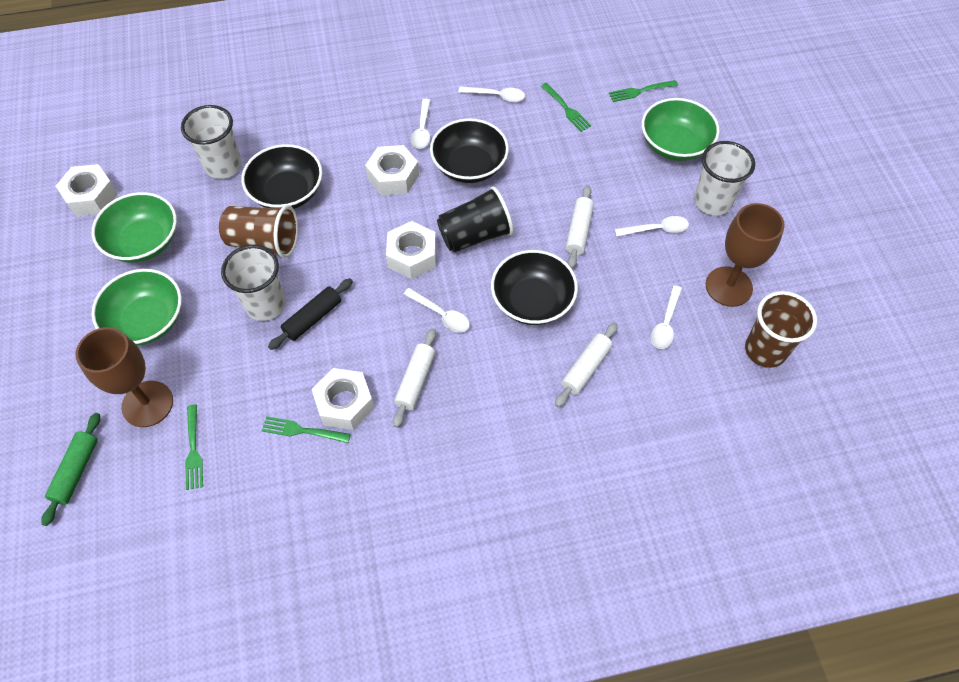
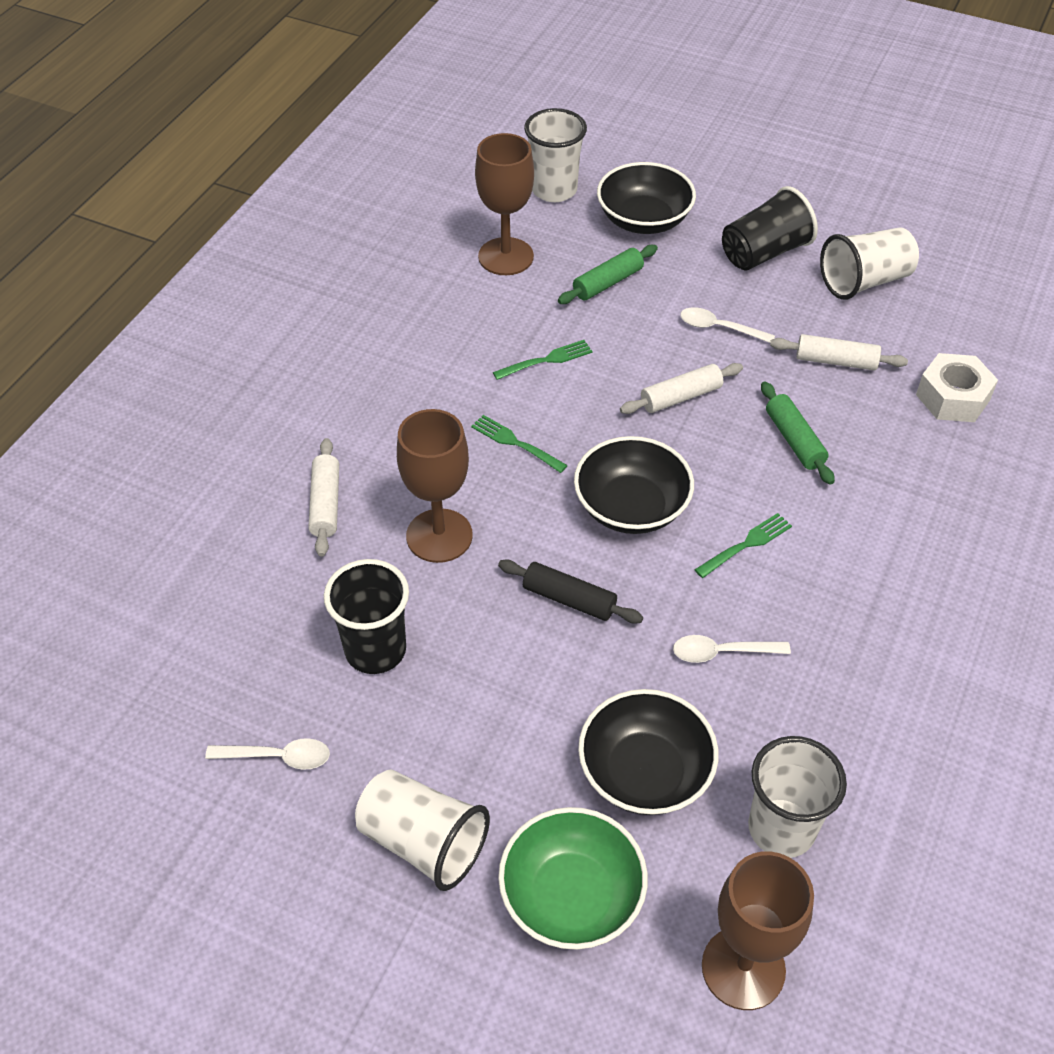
black cup: [437,186,514,253] = 1 -> [324,559,409,674] [722,186,818,270] = 2
brown cup: [219,205,298,258] [745,291,817,368] = 2 -> none = 0
brown goblet: [76,327,173,427] [706,203,785,307] = 2 -> [397,409,473,563] [475,133,534,275] [702,851,814,1010] = 3
green bowl: [92,192,177,262] [92,269,182,346] [642,98,720,161] = 3 -> [498,807,648,950] = 1
green fork: [185,404,203,490] [262,416,351,443] [541,83,591,132] [609,80,678,102] = 4 -> [471,415,568,473] [493,340,593,380] [695,513,792,578] = 3
green rolling pin: [41,413,100,526] = 1 -> [558,245,658,304] [761,381,835,485] = 2
white cup: [181,105,242,179] [221,245,286,321] [694,141,755,215] = 3 -> [355,769,490,891] [524,108,587,202] [748,736,847,858] [820,227,919,300] = 4
white nut: [56,164,118,216] [312,368,374,430] [365,145,419,196] [386,221,436,279] = 4 -> [916,353,998,422] = 1
white spoon: [404,288,470,333] [411,99,431,149] [458,86,525,102] [615,216,689,237] [651,285,682,349] = 5 -> [205,738,330,770] [673,635,791,663] [680,307,775,343] = 3

